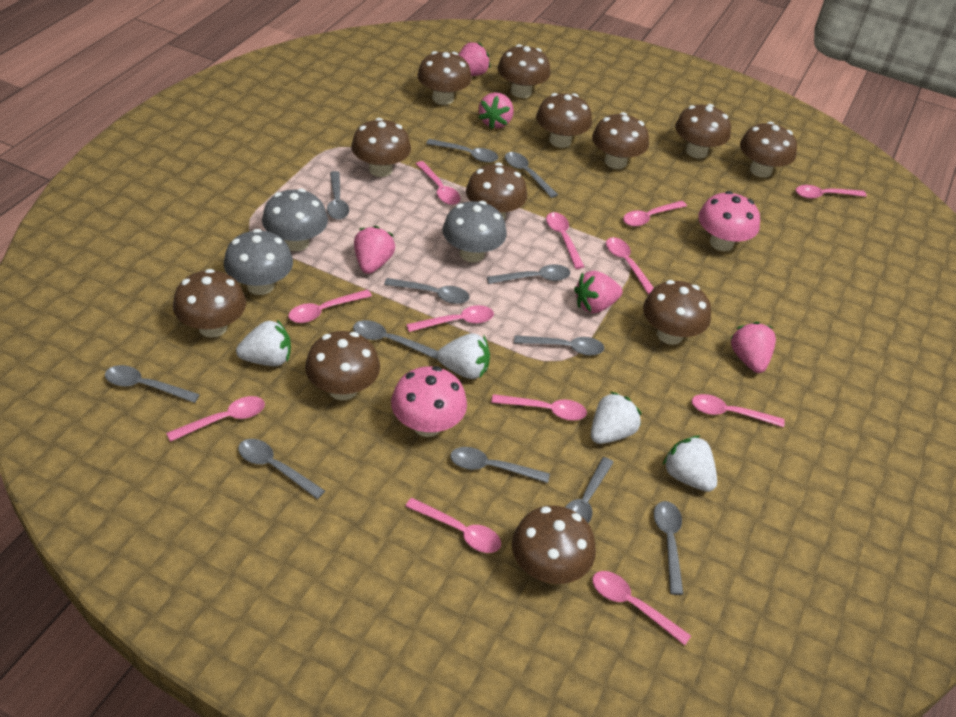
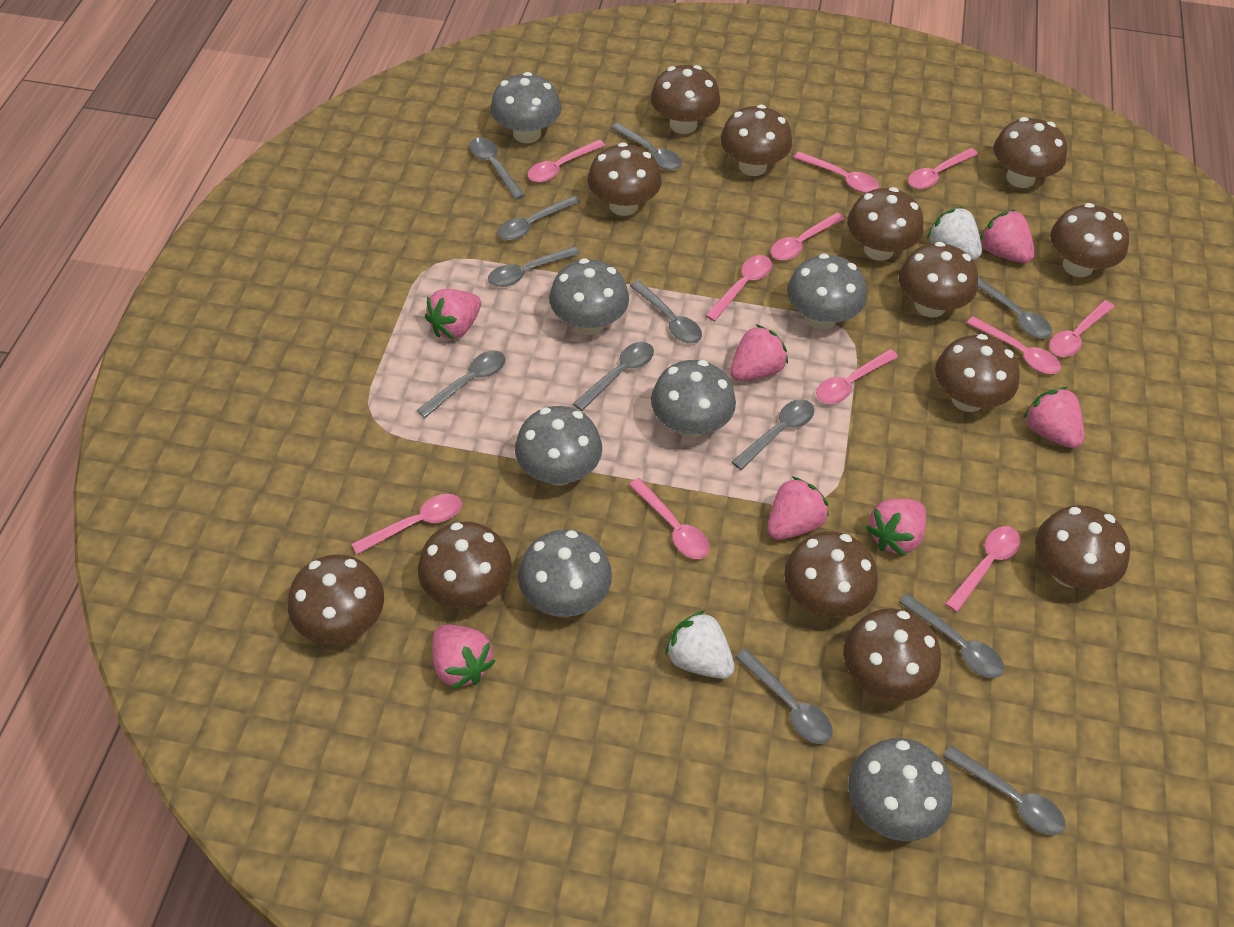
brown mushroom: [173,269,246,338] [305,331,380,400] [351,118,411,177] [417,51,472,105] [466,163,527,220] [497,44,551,98] [512,506,596,584] [536,93,592,148] [592,112,649,169] [643,280,711,345] [675,104,731,158] [740,122,797,178] = 12 -> [288,554,384,644] [418,522,512,609] [587,142,662,216] [650,65,720,134] [720,105,792,176] [784,531,878,618] [843,608,941,701] [847,187,923,261] [899,242,978,317] [935,334,1020,412] [993,117,1067,188] [1035,505,1130,590] [1050,203,1129,277] = 13
grey mushroom: [224,229,293,295] [262,188,328,251] [443,201,507,263] = 3 -> [491,72,561,143] [515,406,602,486] [518,529,612,617] [549,258,629,335] [651,360,736,438] [787,254,867,330] [848,738,952,841] = 7
pink mushroom: [391,366,467,437] [698,191,760,251] = 2 -> none = 0
pink spoon: [166,396,265,442] [288,289,372,323] [405,498,501,553] [406,305,494,332] [416,161,460,205] [491,394,587,421] [546,212,584,269] [592,571,691,646] [606,237,654,295] [623,201,687,226] [692,394,785,427] [796,185,867,199] = 12 -> [352,494,462,555] [527,140,605,182] [629,478,710,559] [705,255,772,321] [770,213,844,260] [794,151,879,193] [816,349,898,404] [908,148,978,189] [945,526,1021,612] [967,316,1061,374] [1049,300,1114,357] = 11
pink strawberry: [354,226,395,274] [458,42,490,76] [478,93,513,129] [574,271,623,313] [730,322,776,373] = 5 -> [425,289,481,339] [432,624,495,689] [730,325,788,381] [768,476,829,540] [866,499,926,556] [980,210,1035,263] [1024,387,1084,448] = 7
white strawberry: [236,320,291,366] [437,333,490,379] [591,392,642,444] [663,436,717,492] = 4 -> [665,610,735,679] [927,207,982,260] = 2

